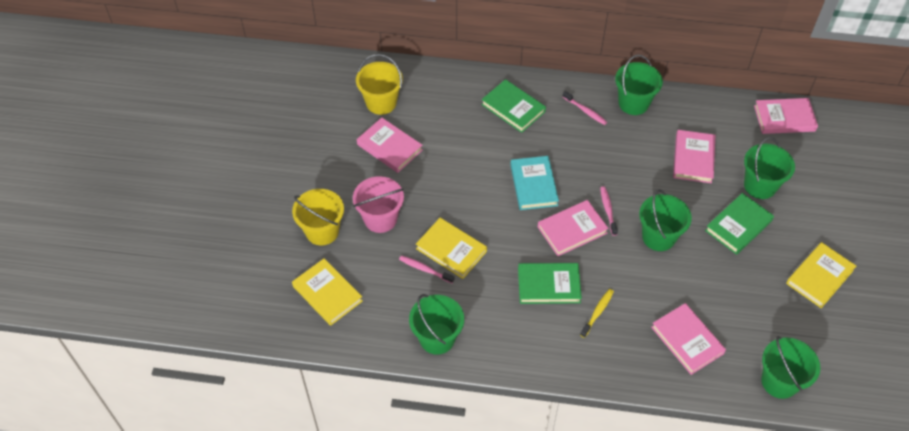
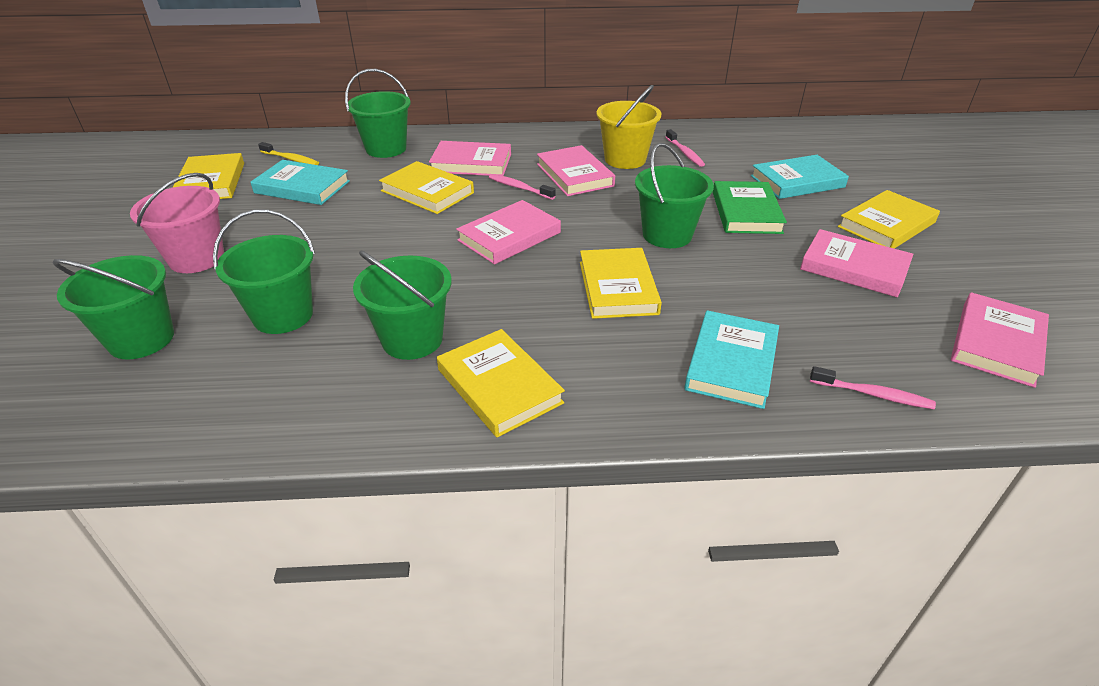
green book: [481,79,546,133] [518,263,582,304] [705,193,774,255] = 3 -> [713,181,787,234] = 1
turquoise book: [510,156,559,210] = 1 -> [250,160,350,205] [684,310,779,409] [751,155,849,199] = 3
yellow book: [292,258,363,326] [416,218,487,279] [786,242,856,308] = 3 -> [173,153,244,199] [379,161,474,214] [437,329,565,438] [580,248,662,319] [838,190,940,249] = 5
yellow bucket: [292,189,344,245] [356,54,403,115] = 2 -> [596,85,662,169] = 1

